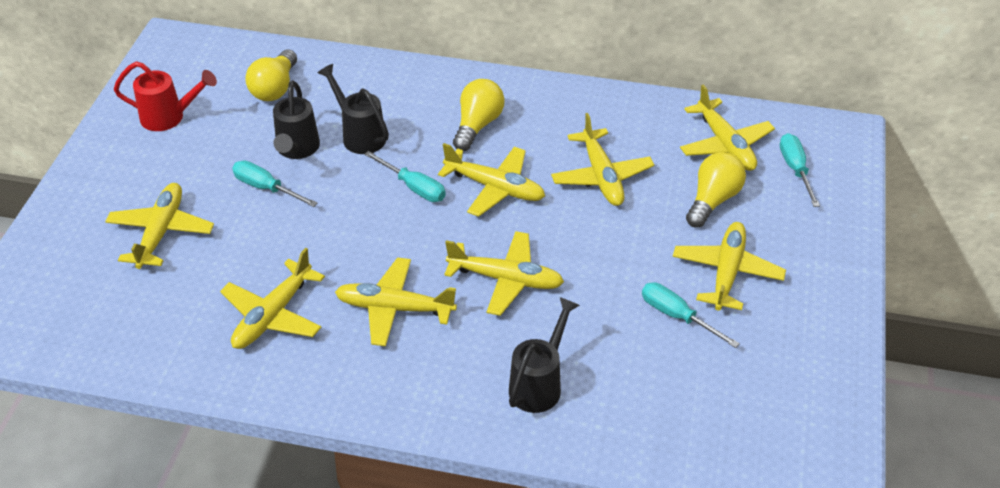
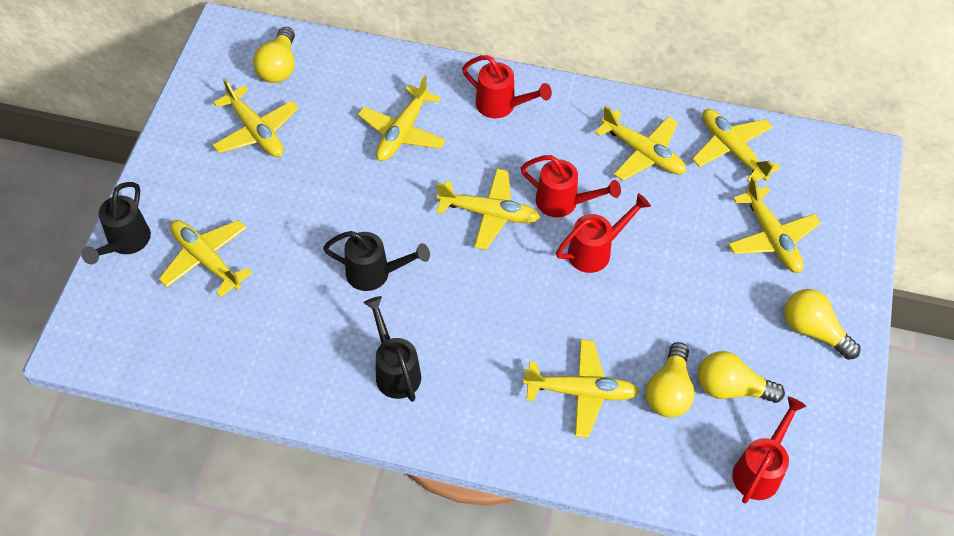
red watering can: [114,61,217,131] = 1 -> [462,55,552,118] [521,155,621,217] [556,193,651,273] [732,396,806,504] = 4
turquoise screwdriver: [232,161,318,207] [364,151,446,202] [642,282,740,348] [780,133,820,207] = 4 -> none = 0
yellow light bulb: [245,49,297,101] [453,79,505,151] [686,152,746,228] = 3 -> [253,27,295,83] [646,342,695,418] [698,351,785,403] [784,289,860,360] = 4

